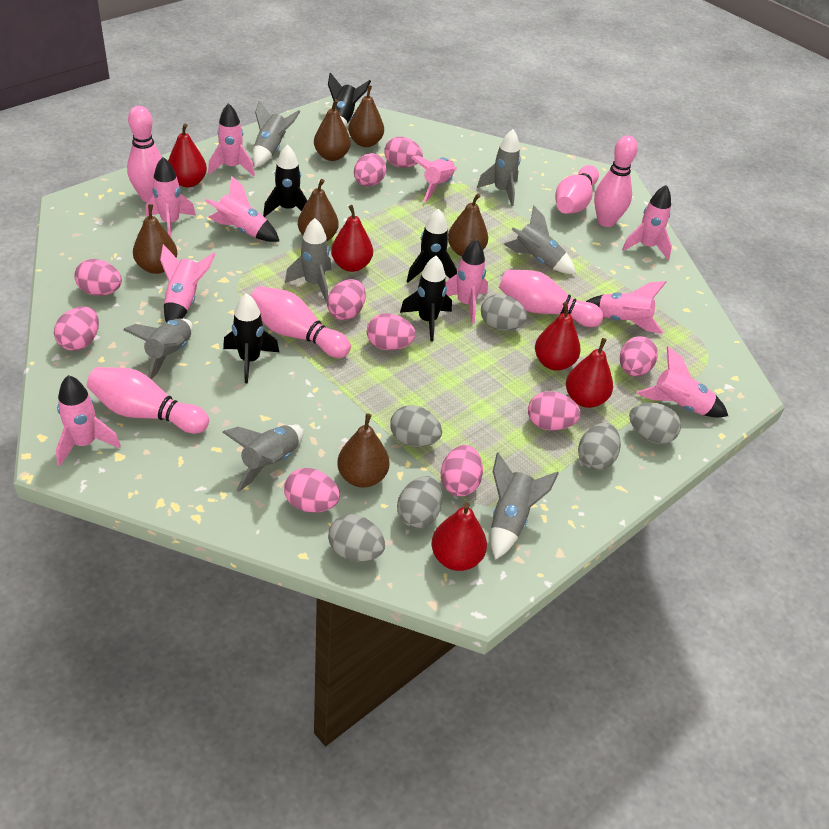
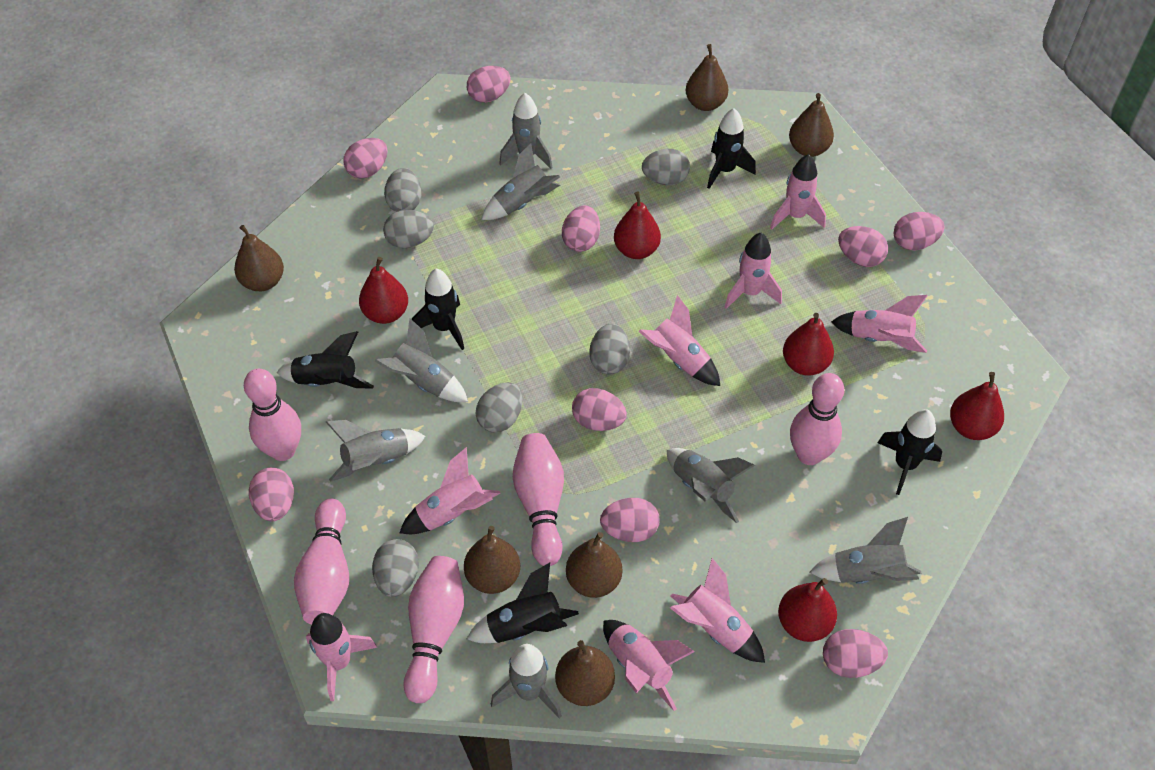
pink bowling pin: [87,367,209,434] [127,106,162,202] [251,286,351,358] [499,270,604,327] [555,165,599,214] [594,135,638,227] = 6 -> [244,369,301,461] [294,499,349,625] [403,556,464,703] [513,433,564,566] [790,373,844,465] = 5
pink egg: [54,307,99,351] [74,259,122,296] [284,468,340,513] [327,279,366,320] [354,153,386,186] [367,313,415,350] [384,137,423,168] [441,445,483,496] [528,391,581,431] [620,336,658,376] = 10 -> [249,467,294,521] [343,138,388,179] [467,66,511,103] [562,205,600,252] [572,388,627,431] [600,498,660,542] [823,629,888,678] [838,226,888,267] [894,212,945,250] = 9
pink rocket: [56,375,121,466] [146,157,196,237] [160,244,215,322] [205,175,279,242] [208,103,255,176] [411,156,457,202] [446,239,488,324] [586,281,666,334] [622,185,672,260] [636,346,728,418] = 10 -> [306,613,377,701] [400,447,500,534] [603,620,695,711] [638,295,720,386] [670,558,765,663] [725,232,782,309] [770,154,826,230] [831,295,928,353] = 8

